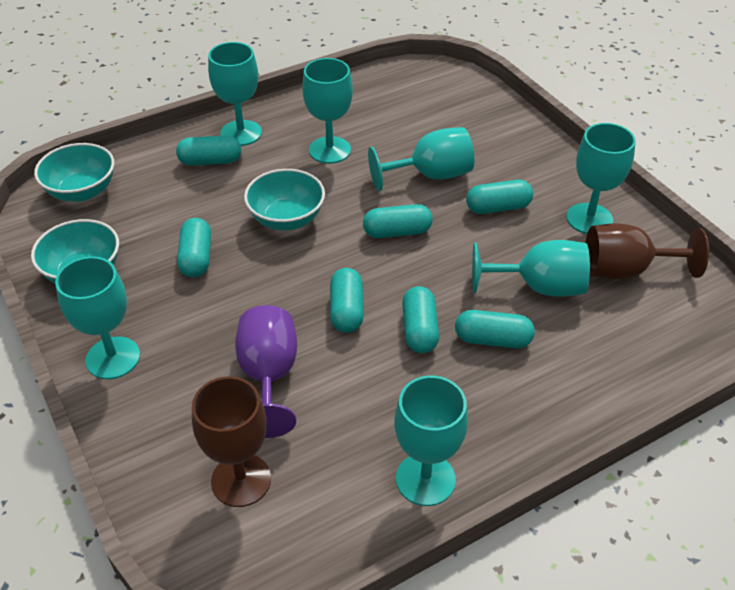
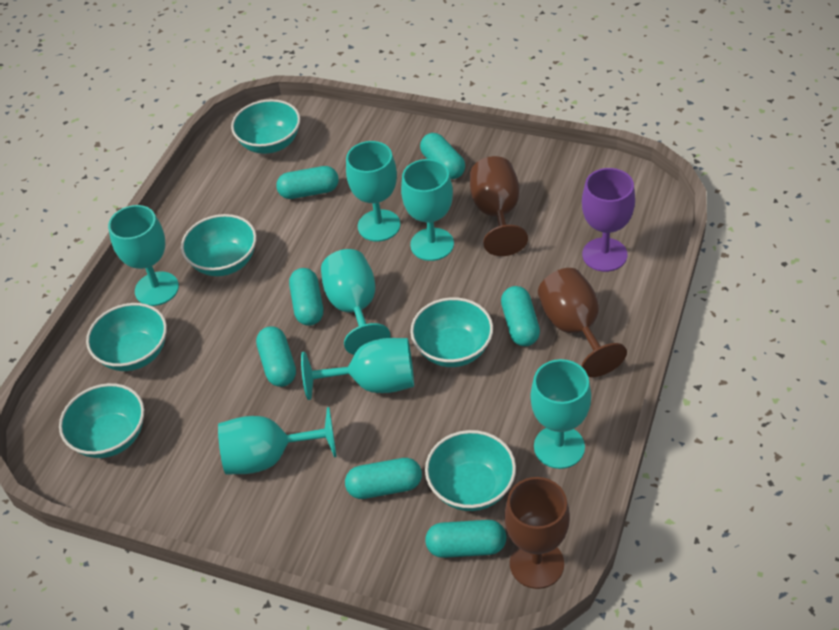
brown goblet: [192,376,271,507] [585,223,709,279] = 2 -> [470,156,528,256] [504,477,570,589] [538,268,627,377] = 3
turquoise bowl: [31,219,119,283] [34,143,114,202] [244,169,325,231] = 3 -> [59,383,144,458] [86,303,167,371] [181,214,257,276] [231,99,300,154] [410,297,493,367] [425,430,516,511] = 6

